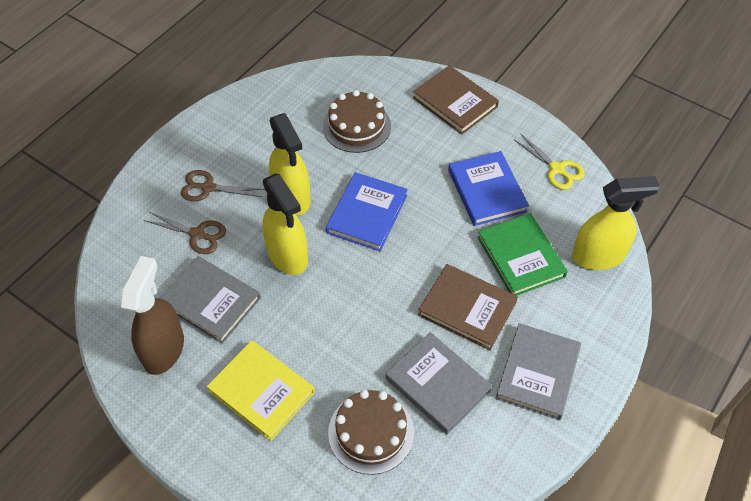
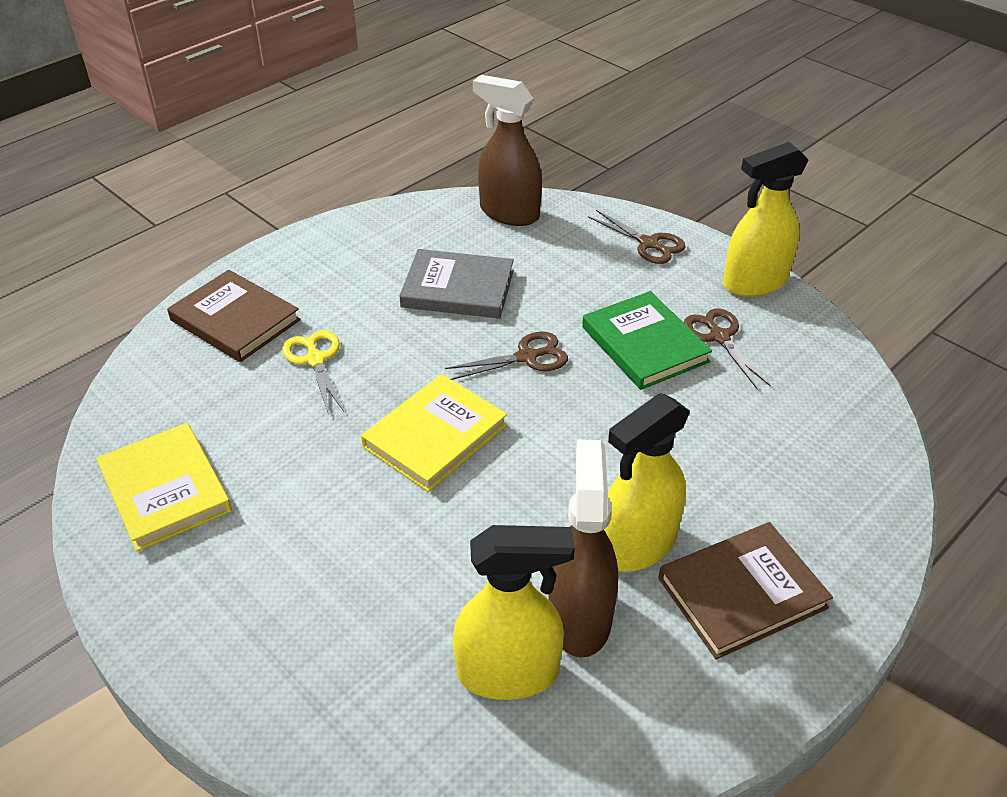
blue book: [326,172,408,251] [448,151,529,226] = 2 -> none = 0
brown cake: [323,90,391,153] [328,390,414,475] = 2 -> none = 0
brown scissors: [144,212,226,254] [181,170,265,201] = 2 -> [445,331,568,380] [588,210,686,264] [683,309,771,389] = 3
brown spray bottle: [121,256,184,375] = 1 -> [473,75,542,226] [549,439,618,658] = 2
grey book: [160,256,261,344] [385,332,492,434] [495,323,581,420] = 3 -> [399,249,514,319] = 1
yellow book: [207,340,315,441] = 1 -> [96,423,232,551] [361,374,507,492] = 2

